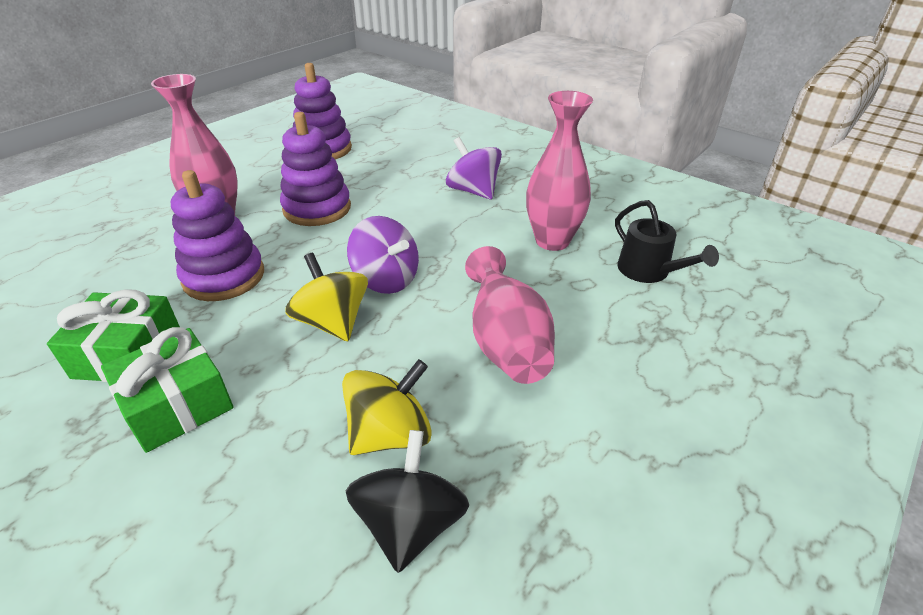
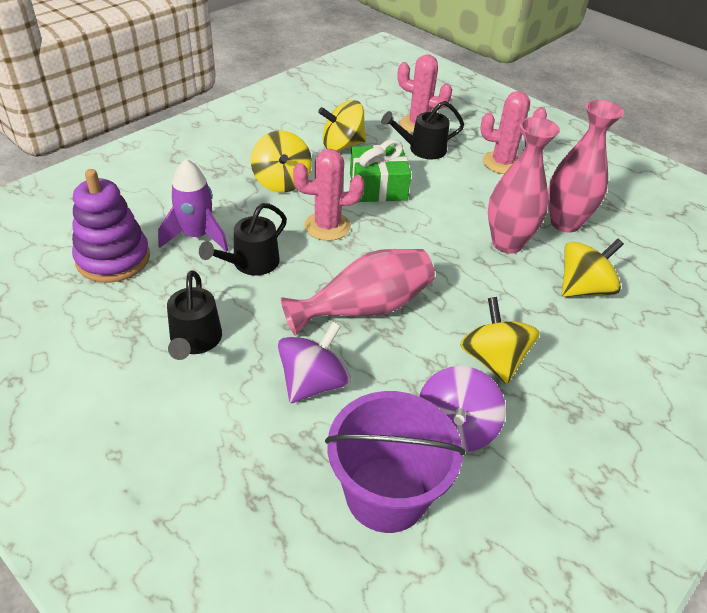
black spinning top: [346,430,469,573] = 1 -> none = 0
black watering can: [615,200,719,283] = 1 -> [167,271,222,360] [199,203,287,275] [381,101,464,159] = 3
green gift: [47,289,180,382] [101,327,234,453] = 2 -> [350,139,411,202] = 1
pink cactus: none = 0 -> [293,149,364,241] [397,54,452,133] [480,91,547,174] = 3
purple bucket: none = 0 -> [325,391,465,533] = 1
purple rocket: none = 0 -> [158,159,228,252] = 1
purple stacking toy: [171,170,264,301] [280,112,351,226] [293,63,352,159] = 3 -> [72,169,150,283] = 1
yellow spinning top: [285,253,368,341] [342,359,432,455] = 2 -> [251,131,312,193] [318,100,366,151] [460,297,540,384] [562,239,624,297] = 4

